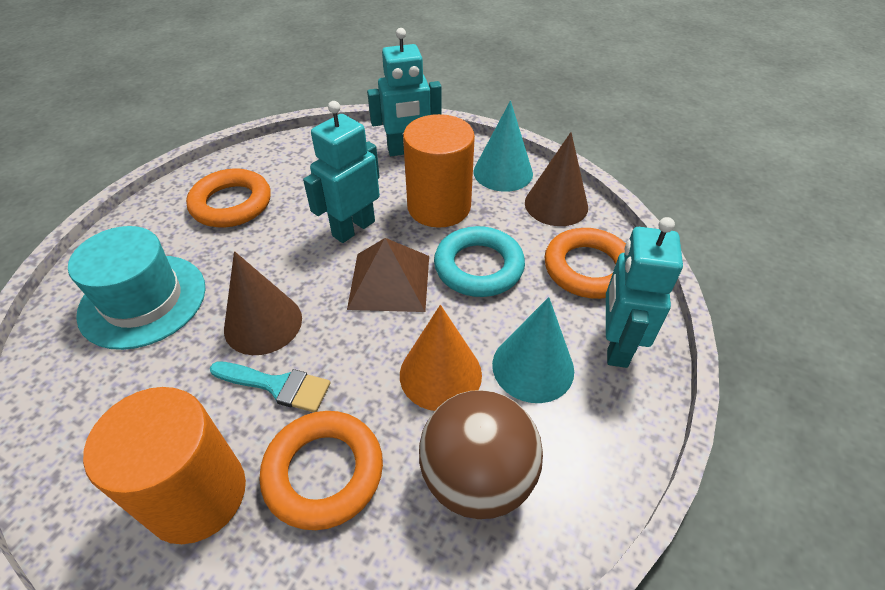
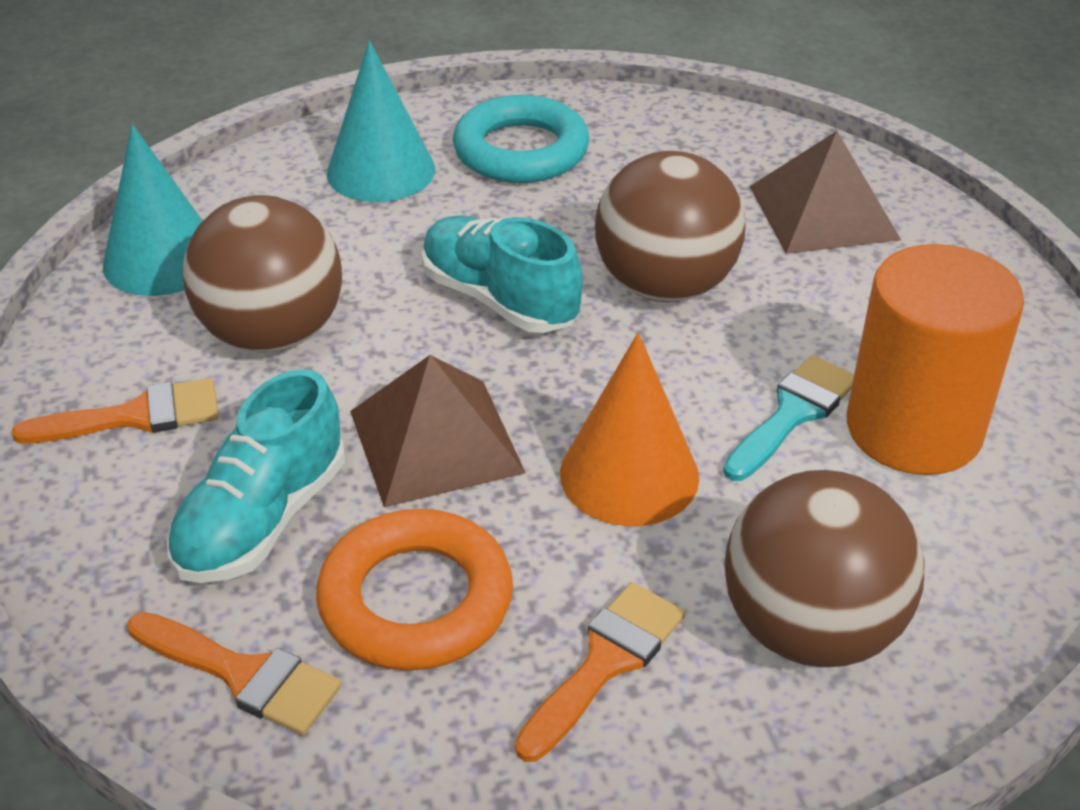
brown ball: [419,390,543,519] = 1 -> [183,195,342,352] [595,151,746,302] [724,470,924,668] = 3
brown cone: [224,251,302,355] [525,132,588,226] = 2 -> none = 0
brown pyramid: [347,238,429,312] = 1 -> [350,355,526,507] [749,131,901,254] = 2
orange brush: none = 0 -> [12,378,219,444] [128,612,342,735] [515,582,685,762] = 3
orange cylinder: [83,387,246,544] [403,114,475,228] = 2 -> [846,244,1024,475] = 1
orange ring: [186,169,271,227] [260,411,383,530] [545,228,626,299] = 3 -> [316,509,513,671] = 1
turquoise hat: [68,226,205,350] = 1 -> none = 0
turquoise robot: [303,101,380,243] [367,28,442,156] [606,217,683,368] = 3 -> none = 0
turquoise shoe: none = 0 -> [166,369,345,583] [421,216,583,333] = 2

